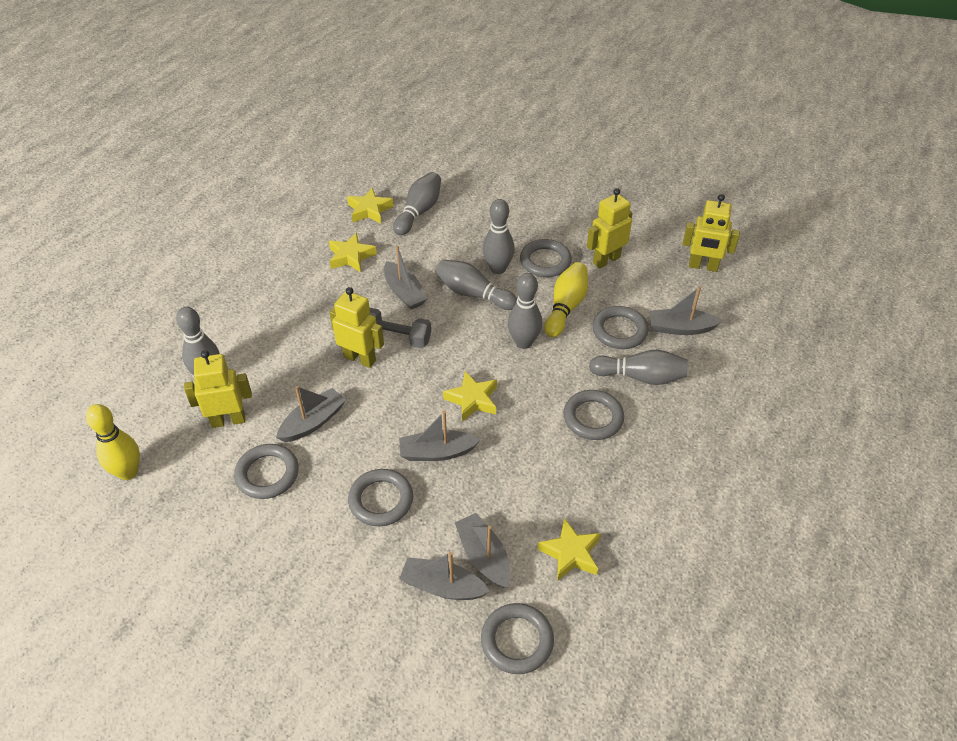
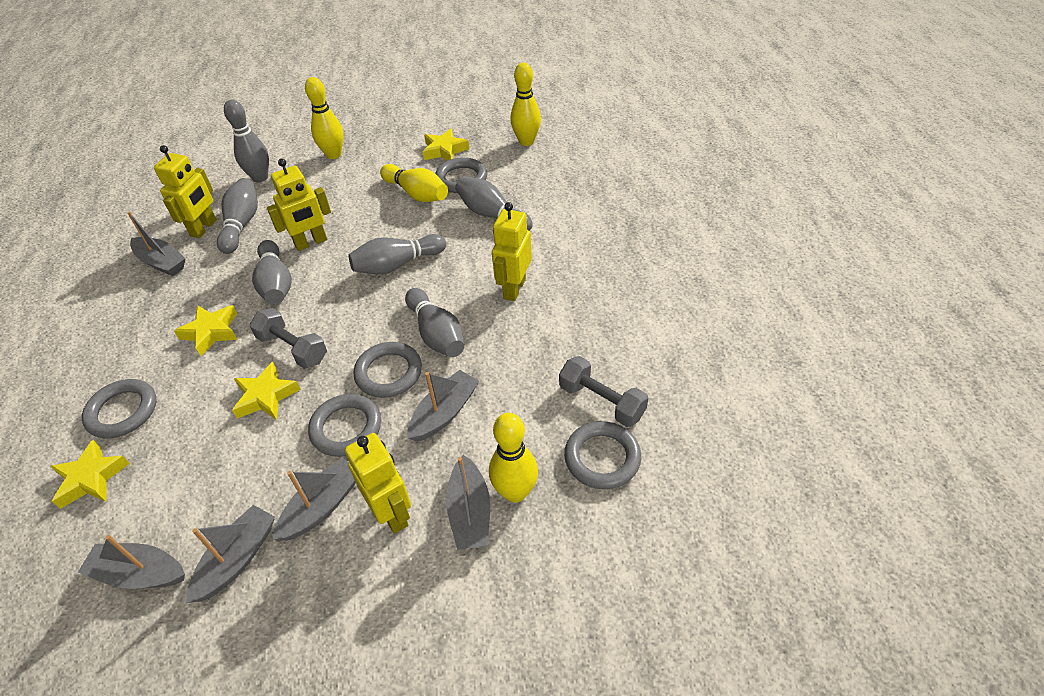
grey dumbbell: [370,308,431,348] = 1 -> [250,308,327,369] [559,356,648,427] = 2
grey ring: [234,444,299,499] [348,469,413,526] [481,603,554,674] [520,239,572,277] [564,390,624,440] [592,306,648,349] = 6 -> [82,379,157,439] [308,394,381,457] [354,342,422,398] [435,157,487,193] [564,421,641,489] = 5
yellow bowling pin: [86,404,140,480] [544,262,588,337] = 2 -> [305,77,344,159] [380,164,448,202] [489,413,538,503] [510,63,541,146] = 4

